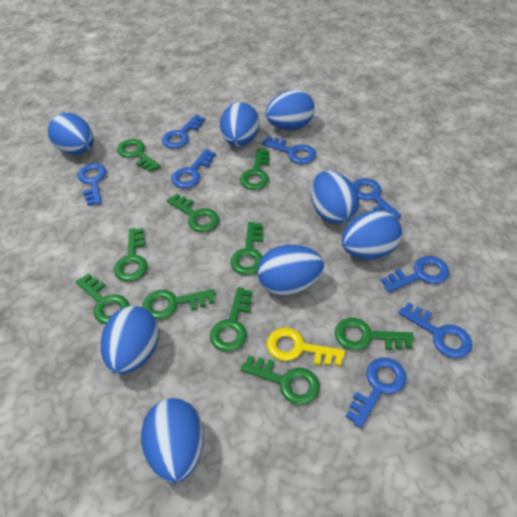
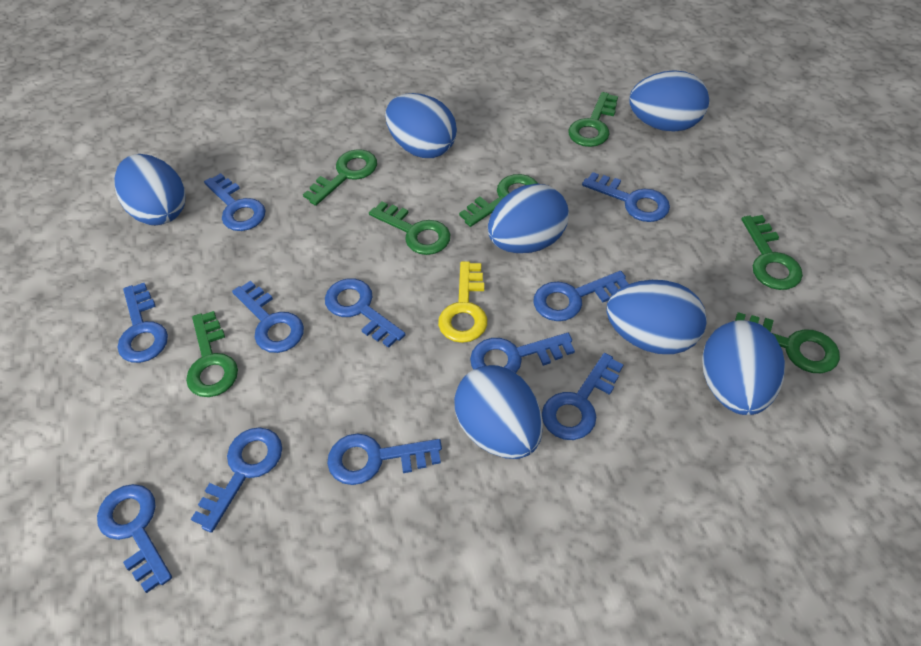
blue egg: [48,113,93,155] [101,306,159,374] [141,398,204,483] [220,102,259,147] [257,245,324,295] [266,90,315,130] [311,171,359,224] [341,210,402,259] = 8 -> [114,154,185,225] [385,93,457,158] [454,365,543,459] [488,183,569,253] [606,280,707,354] [629,70,709,132] [702,320,785,415] = 7
blue key: [78,163,107,206] [162,114,205,148] [171,149,216,188] [262,136,316,164] [346,357,407,428] [353,178,401,219] [381,256,449,293] [398,302,472,358] = 8 -> [97,484,172,593] [118,283,168,363] [191,427,282,533] [204,173,266,231] [232,281,304,353] [325,278,406,348] [327,433,442,485] [470,333,575,373] [533,271,628,321] [542,353,623,440] [582,172,670,222] = 11
green key: [75,273,129,325] [114,228,147,282] [117,139,161,172] [142,289,215,320] [166,193,219,232] [210,287,252,352] [231,222,263,275] [240,148,270,190] [241,355,320,405] [335,318,414,351] = 10 -> [186,311,238,397] [303,149,377,206] [369,201,450,255] [459,174,538,227] [568,92,618,147] [735,312,840,373] [742,215,803,290] = 7

